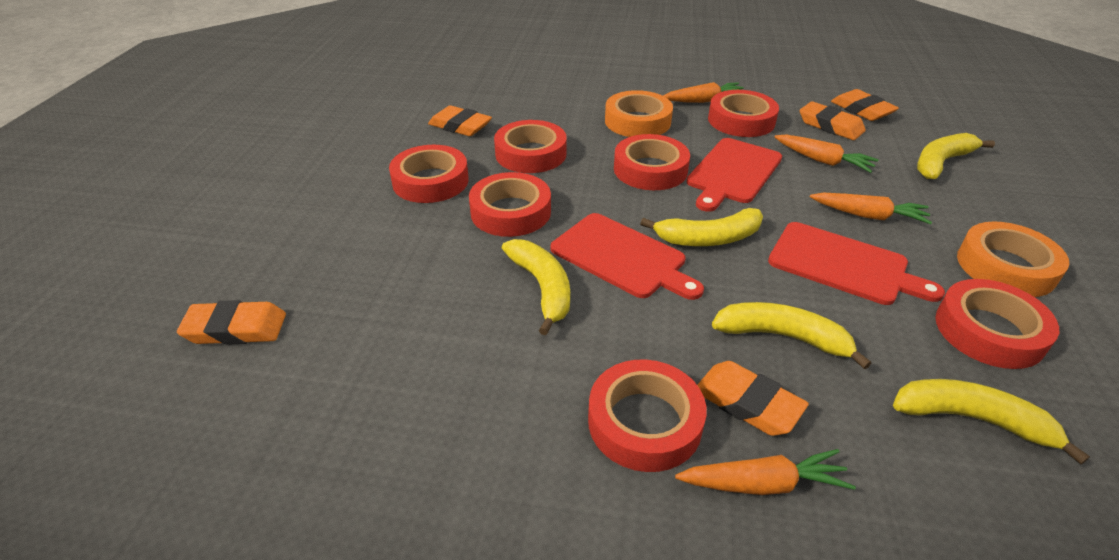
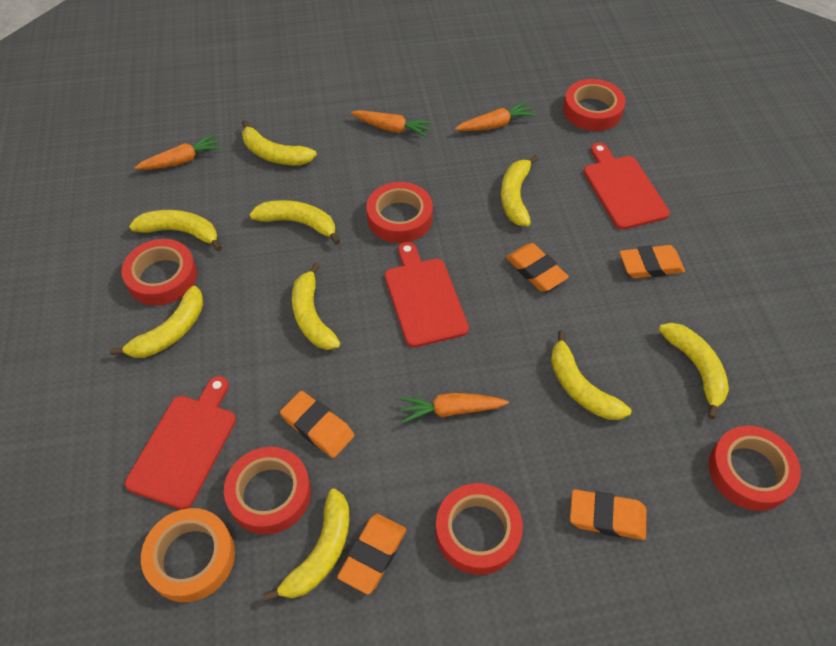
orange tape: [605,90,673,137] [957,221,1069,297] = 2 -> [141,508,235,602] = 1
red tape: [389,145,469,203] [469,172,551,237] [494,120,567,173] [588,360,707,472] [614,134,690,190] [708,90,779,137] [935,279,1059,369] = 7 -> [121,239,197,305] [224,447,311,534] [366,182,433,243] [436,483,523,575] [563,79,626,131] [709,426,801,511] = 6
yellow banana: [502,239,570,336] [640,208,763,246] [712,302,871,370] [893,379,1090,464] [917,133,995,179] = 5 -> [110,286,203,358] [129,210,222,251] [242,120,317,165] [249,200,340,245] [263,488,349,602] [292,263,341,350] [501,155,538,226] [551,330,631,420] [659,323,729,419] = 9

